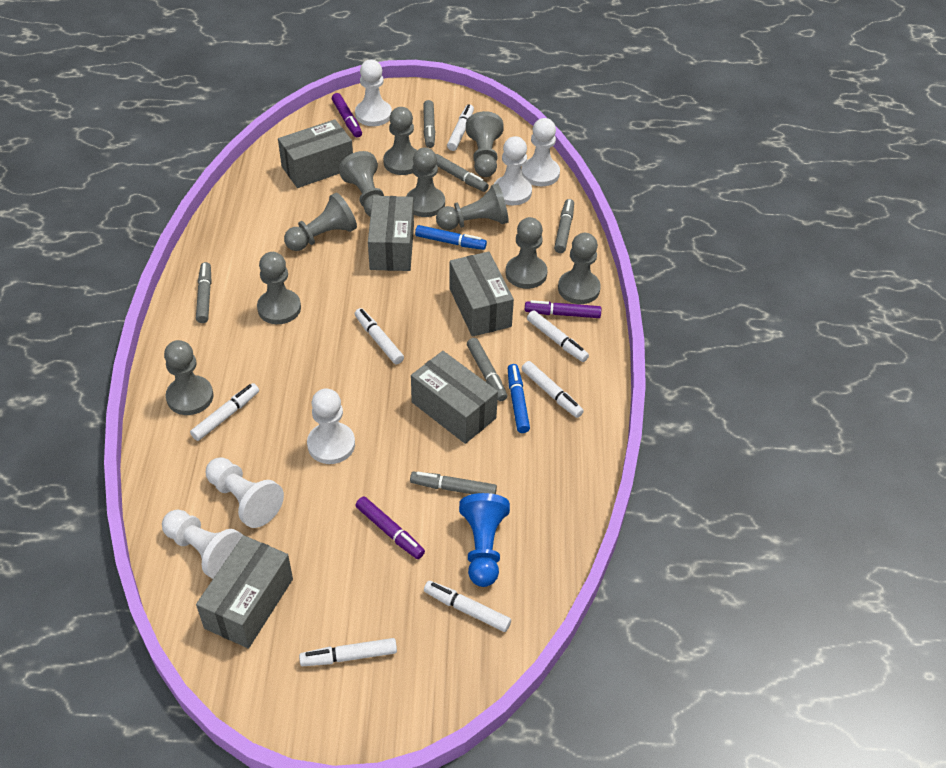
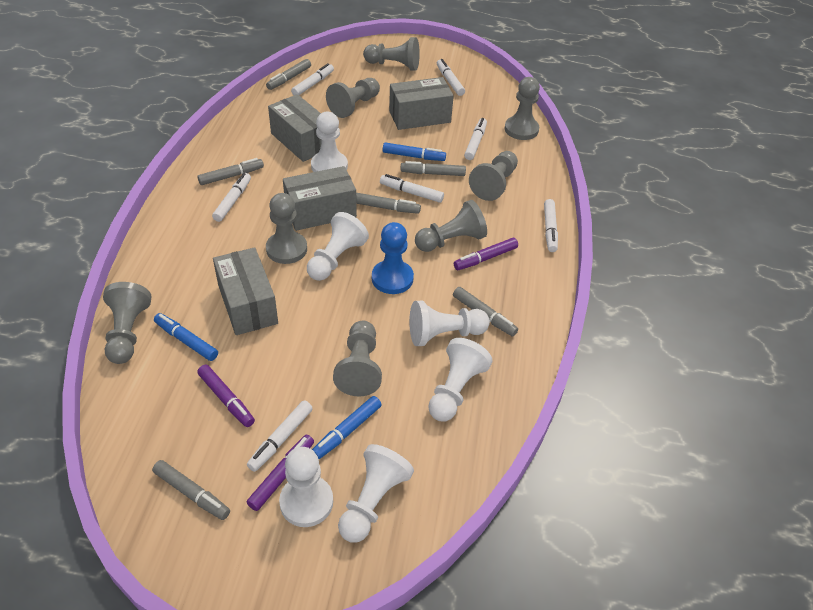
blue marker: [415,225,487,250] [508,364,530,433] = 2 -> [154,313,218,361] [312,396,382,459] [383,142,446,161] = 3
grey box: [196,535,293,648] [278,119,353,188] [368,196,414,271] [411,351,498,444] [449,252,514,337] = 5 -> [213,247,278,335] [268,94,322,162] [283,166,357,231] [389,77,454,130] = 4
grey pawn: [164,340,214,415] [257,252,301,324] [284,193,357,251] [339,151,384,217] [383,107,417,175] [406,148,445,217] [436,183,509,230] [466,111,504,177] [506,217,547,289] [558,233,601,304] = 10 -> [103,282,151,364] [266,193,307,264] [326,78,380,118] [333,320,382,397] [363,37,420,71] [415,200,487,252] [469,151,518,201] [505,77,540,140] = 8

